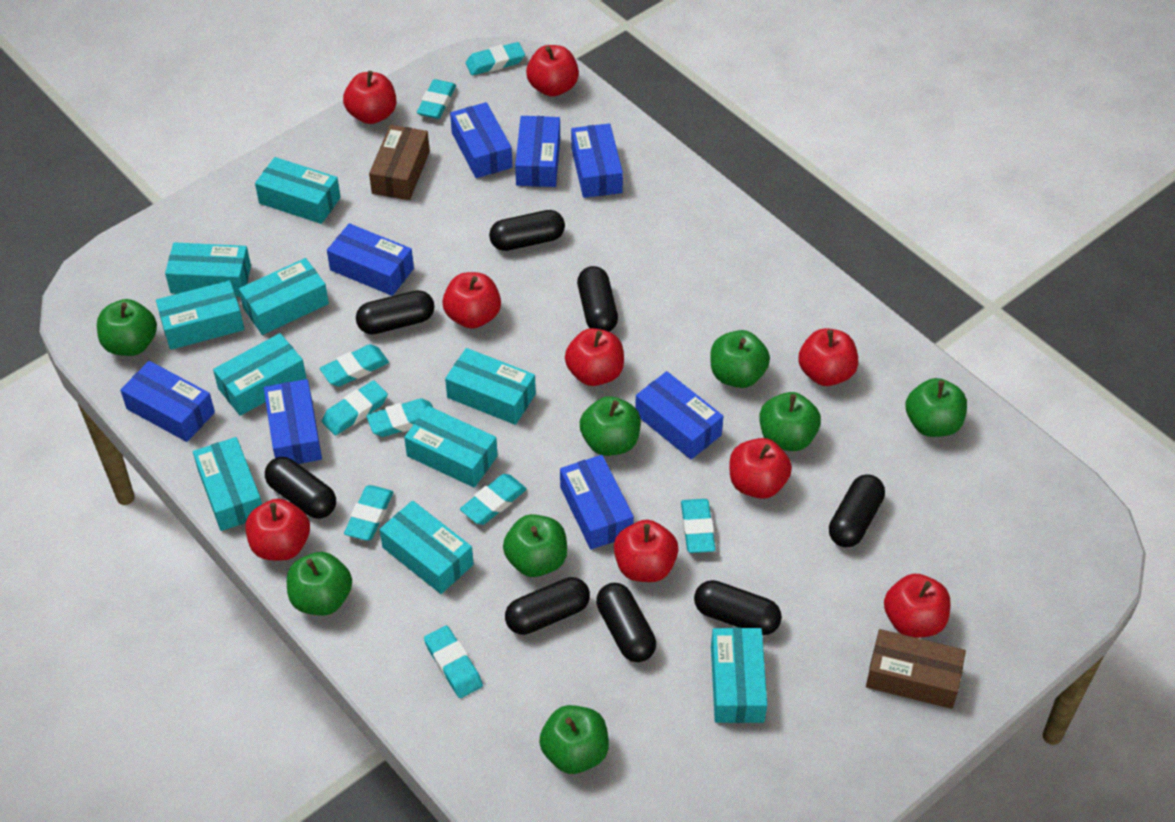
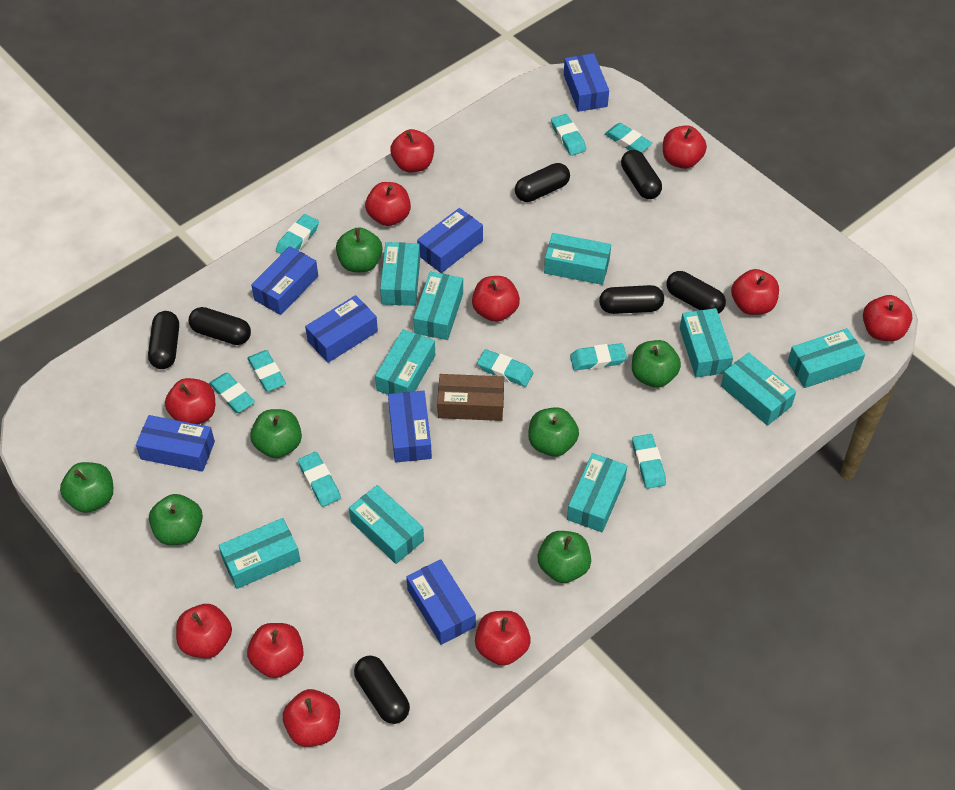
black capsule: [265,457,336,519] [356,290,435,334] [489,210,565,251] [505,577,590,635] [577,266,618,332] [596,583,656,662] [694,580,782,635] [829,475,885,547] = 8 -> [148,311,179,369] [189,307,251,345] [354,656,410,724] [515,163,570,202] [599,285,664,314] [621,150,662,199] [666,271,726,314] = 7
blue box: [120,361,215,442] [264,379,322,464] [327,223,414,296] [450,102,513,178] [515,116,560,187] [560,455,634,550] [571,123,623,198] [635,371,724,460] = 8 -> [136,415,215,472] [251,246,318,315] [305,295,378,363] [388,391,432,462] [406,559,476,645] [417,208,483,273] [564,53,609,112] = 7
brown box: [369,125,430,200] [866,629,966,709] = 2 -> [437,374,504,421] = 1
green apple: [97,299,157,356] [287,552,352,615] [503,514,567,577] [539,705,609,774] [580,396,641,456] [711,330,770,388] [759,392,821,451] [905,378,967,437] = 8 -> [60,462,113,513] [149,494,203,545] [250,409,302,458] [336,227,382,272] [528,407,579,457] [538,531,591,583] [632,340,681,388] = 7
red apple: [246,499,310,561] [343,71,397,124] [442,272,501,329] [526,45,579,97] [565,328,624,386] [614,520,679,582] [730,438,792,499] [798,328,858,386] [884,574,950,638] = 9 -> [165,378,215,424] [176,604,232,658] [247,623,304,678] [283,689,340,747] [365,182,411,226] [390,129,434,173] [472,276,520,322] [475,611,531,666] [663,125,707,169] [731,269,779,315] [863,295,912,342] = 11

